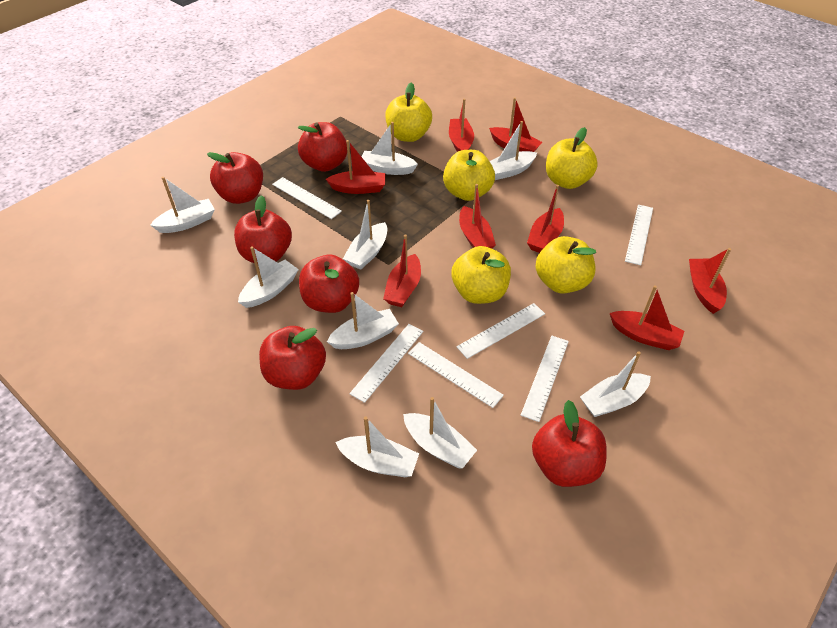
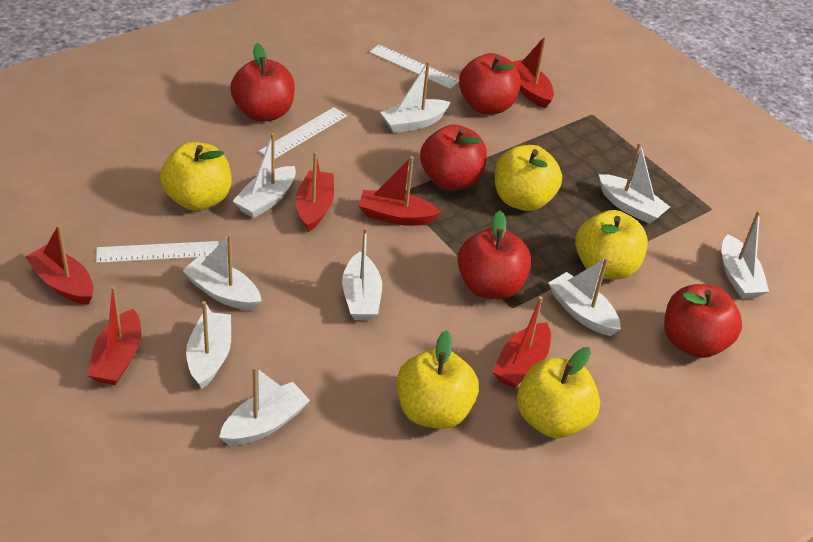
red apple: [207,152,263,204] [234,195,292,263] [259,326,326,390] [298,122,347,172] [299,254,359,313] [532,400,607,487] = 6 -> [230,43,295,122] [420,124,487,190] [457,211,532,299] [459,53,521,114] [664,284,742,358] = 5
red boat: [326,140,385,194] [383,234,421,307] [449,98,474,152] [459,184,496,249] [489,97,542,152] [527,185,564,253] [610,285,684,350] [689,248,731,314] = 8 -> [25,224,94,305] [87,286,141,385] [296,151,334,232] [358,156,441,226] [493,296,551,389] [512,36,554,109] = 6
white ruler: [272,177,342,219] [349,324,423,403] [408,342,504,408] [456,303,545,359] [521,336,569,422] [625,205,653,265] = 6 -> [96,241,219,263] [259,107,347,159] [369,45,459,89] = 3

